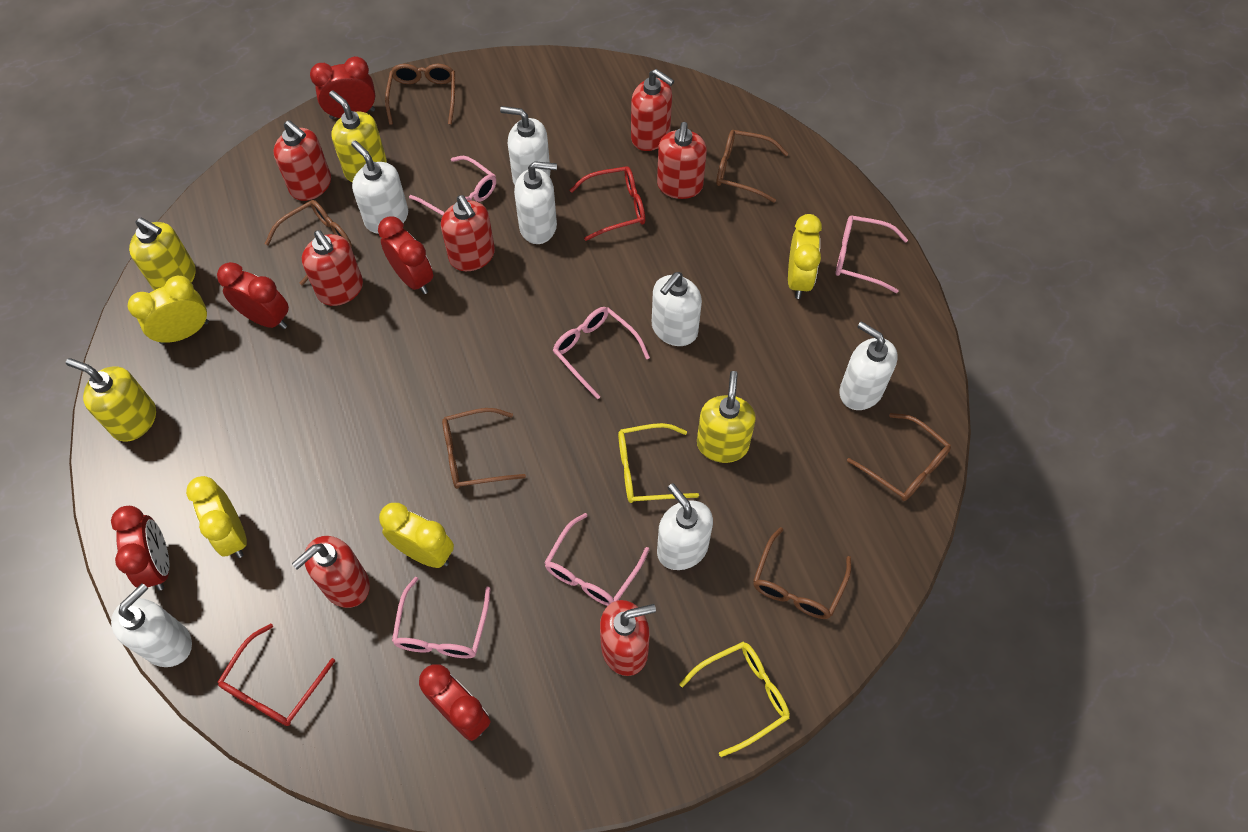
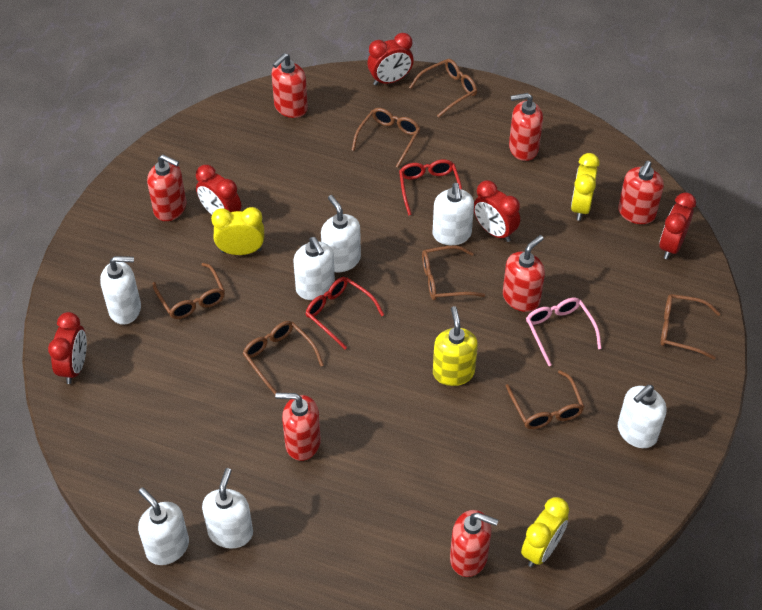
brown glasses: [265,200,352,285] [385,64,455,125] [442,408,526,489] [716,130,788,203] [753,527,851,619] [847,413,951,501] = 6 -> [153,263,225,319] [243,321,324,394] [352,108,421,168] [409,59,477,118] [422,245,485,300] [506,370,585,429] [661,294,721,360] = 7
pink glasses: [392,577,491,658] [409,156,496,216] [544,513,649,606] [553,307,650,399] [836,215,908,293] = 5 -> [526,298,602,366] = 1
yellow clock: [128,276,209,344] [186,476,247,558] [379,503,454,568] [788,214,822,299] = 4 -> [211,207,264,255] [521,497,569,567] [571,153,599,221] = 3
yellow glasses: [618,423,699,503] [679,642,790,757] = 2 -> none = 0
yellow soap dispenser: [66,358,156,441] [129,217,196,290] [329,90,387,182] [697,371,756,463] = 4 -> [433,306,478,386] = 1

